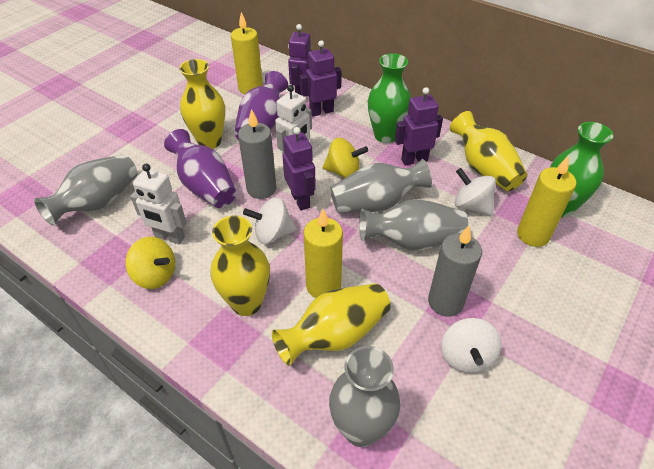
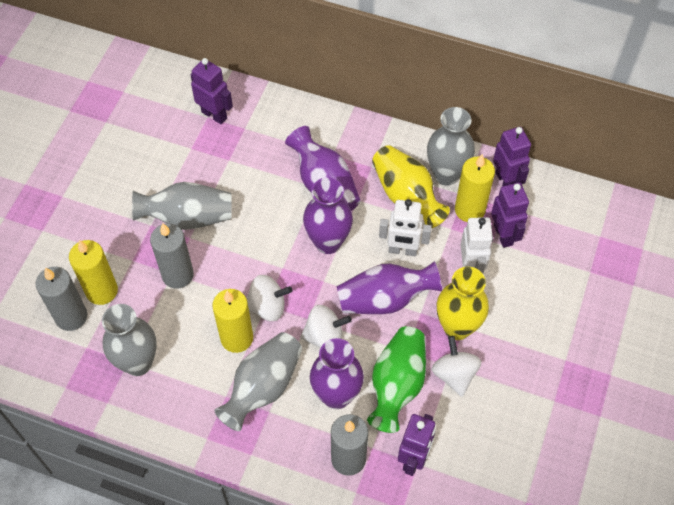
green vase: [368,53,411,143] [550,122,613,217] = 2 -> [367,326,426,433] = 1
grey candle: [238,109,277,199] [428,225,482,317] = 2 -> [35,267,87,331] [150,223,194,289] [331,414,368,476] = 3
purple vase: [164,129,237,208] [234,71,288,140] = 2 -> [285,126,361,211] [303,177,353,254] [310,338,364,409] [337,261,442,314] = 4
yellow spinning top: [125,237,175,289] [322,138,368,178] = 2 -> none = 0
yellow vase: [179,59,225,149] [211,216,270,316] [272,283,391,366] [450,111,528,191] = 4 -> [372,145,450,228] [437,267,489,340] = 2

